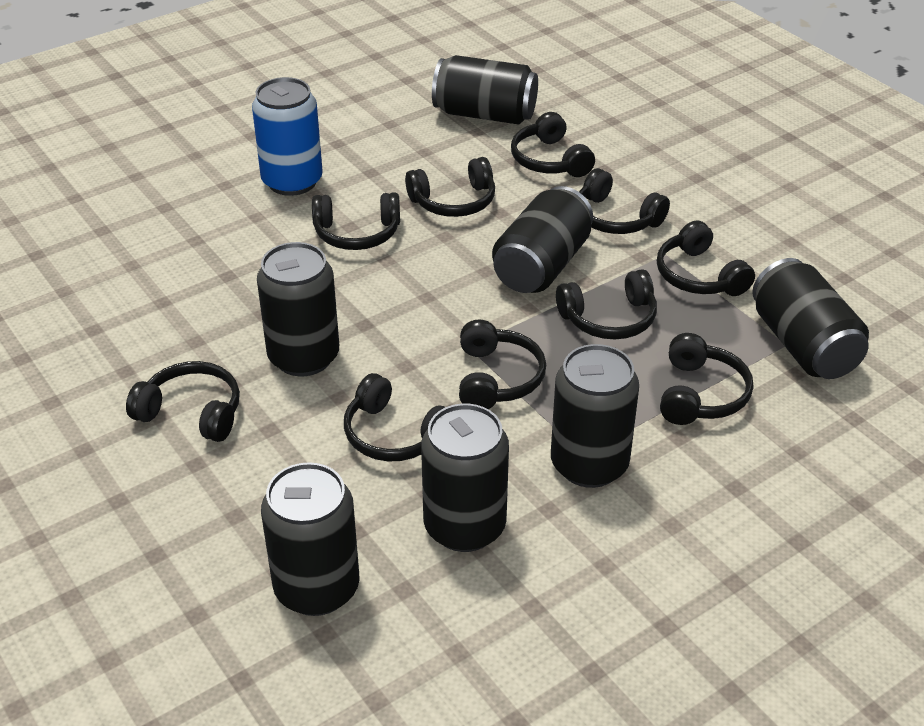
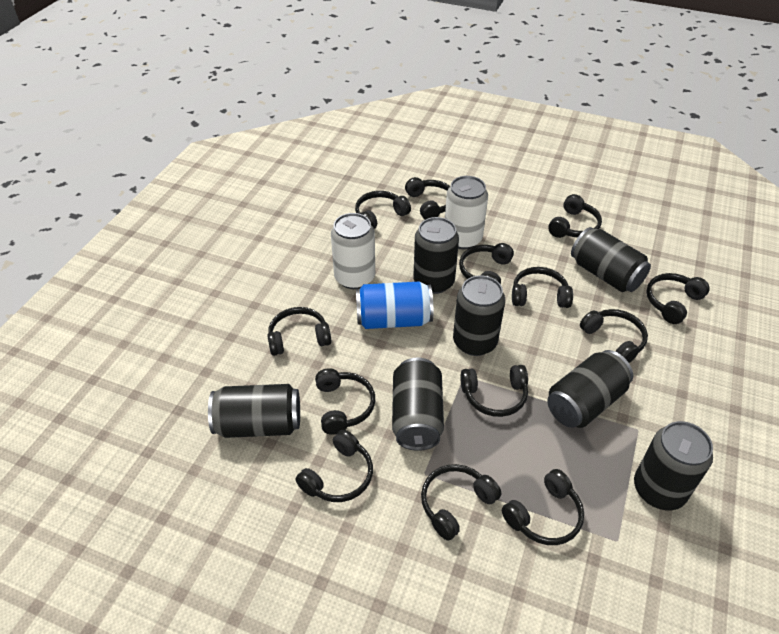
black headphones: [126,361,240,442] [312,192,400,250] [344,373,445,462] [405,157,495,217] [459,319,546,409] [511,112,595,177] [556,269,657,339] [579,168,670,234] [657,220,755,296] [660,333,753,425] = 10 -> [267,307,331,356] [296,429,373,502] [315,368,375,435] [355,191,411,229] [405,177,450,220] [421,464,501,541] [459,243,514,284] [460,365,528,417] [502,469,584,545] [512,267,573,308] [548,194,602,238] [580,309,648,363] [646,273,710,324] = 13
white can: none = 0 -> [331,213,375,289] [445,176,488,249] = 2

